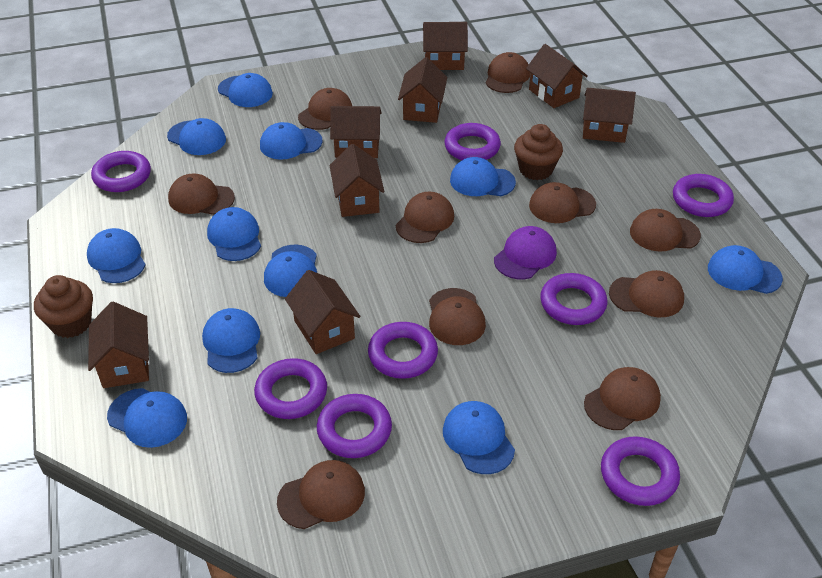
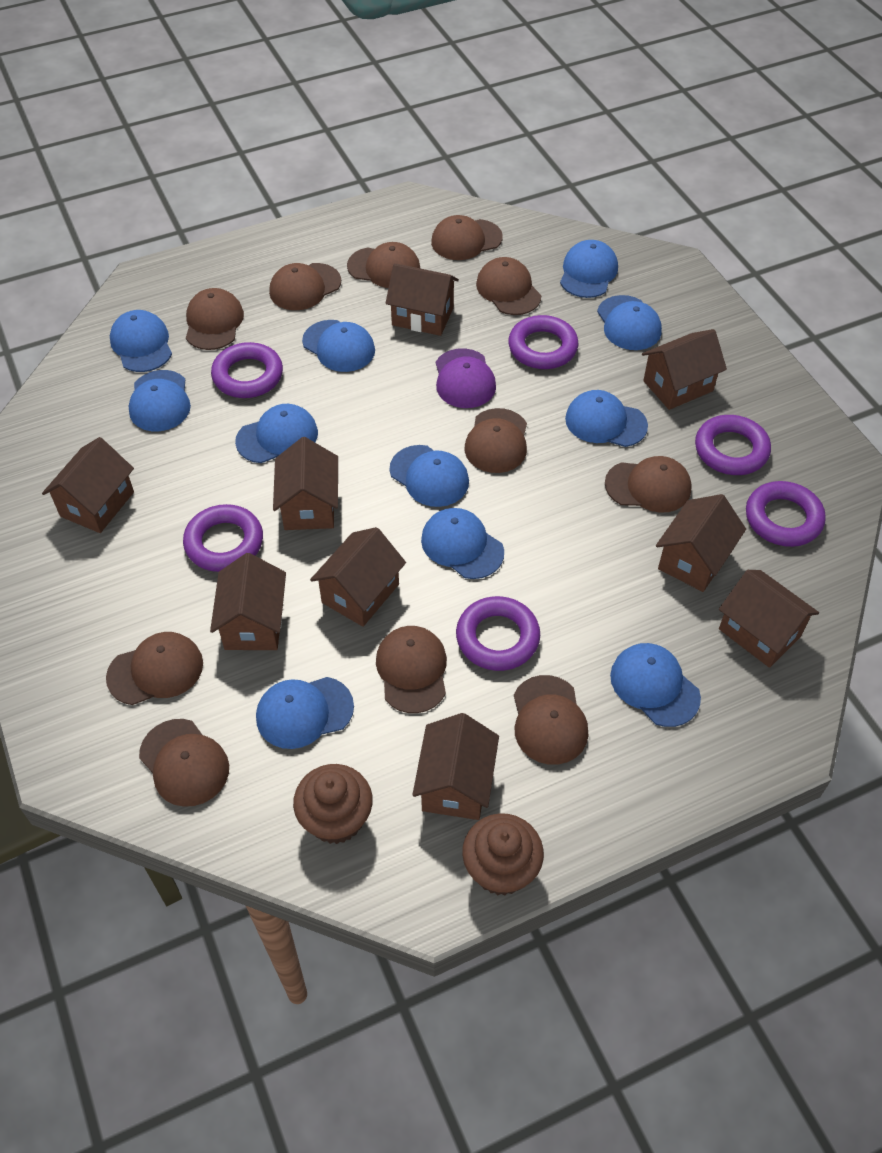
brown cap: [168,173,235,215] [277,460,365,529] [298,88,352,130] [396,192,454,243] [429,288,486,345] [485,52,530,93] [529,182,596,223] [584,367,661,430] [609,270,684,317] [630,209,701,251] = 10 -> [106,632,203,705] [139,719,229,807] [186,288,244,350] [269,263,341,310] [347,242,421,288] [376,626,447,713] [431,215,503,260] [464,408,527,473] [476,257,541,315] [514,675,589,765] [605,456,692,513] = 11
brown house: [88,302,150,388] [285,270,360,354] [329,144,384,217] [330,106,381,158] [398,57,447,123] [423,22,468,70] [526,44,588,108] [583,88,636,143] = 8 -> [42,437,134,533] [210,553,286,650] [273,437,338,530] [310,527,406,627] [386,263,459,336] [412,713,499,820] [642,329,727,410] [656,494,746,592] [719,570,819,668] = 9
purple ring: [91,151,151,192] [254,358,327,419] [317,394,392,458] [368,322,438,379] [444,123,501,160] [540,273,607,325] [601,436,680,506] [673,174,734,217] = 8 -> [183,504,263,572] [211,342,283,398] [456,596,540,671] [508,315,578,369] [695,415,771,475] [746,481,826,547] = 6

